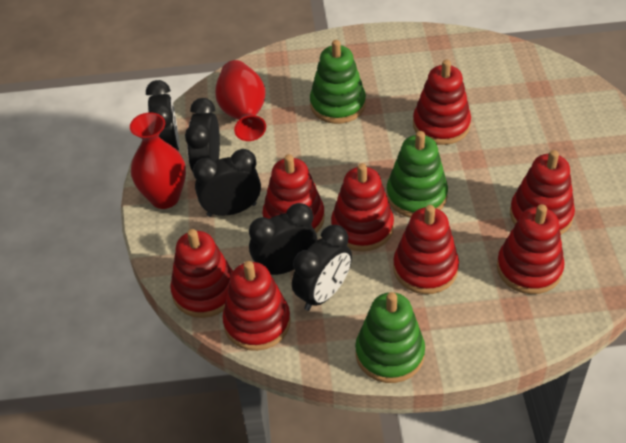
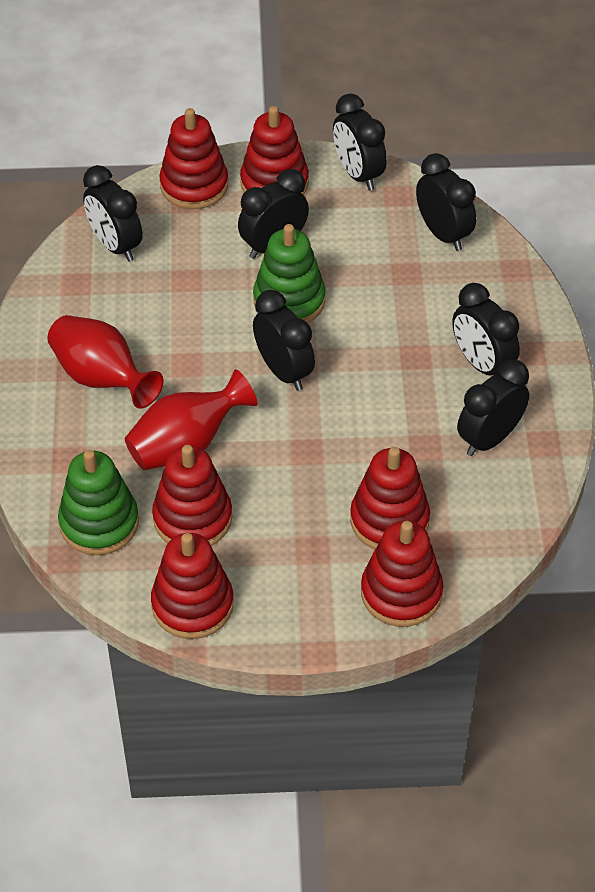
black clock: [146,80,180,151] [185,98,220,172] [193,149,261,217] [249,203,317,275] [292,225,352,311] = 5 -> [83,165,143,262] [238,169,309,259] [253,290,315,391] [333,94,387,191] [416,153,476,251] [452,283,520,375] [457,360,529,456] = 7
green stacking toy: [310,40,366,124] [355,292,425,383] [386,131,448,218] = 3 -> [58,450,139,555] [253,224,326,323] = 2
red stacking toy: [170,229,233,318] [222,261,291,351] [262,154,325,233] [331,163,394,252] [393,205,459,294] [413,60,471,145] [497,204,565,294] [510,150,575,235] = 8 -> [151,533,234,639] [152,445,232,546] [159,108,228,209] [240,106,309,195] [350,447,430,549] [361,521,443,627] = 6

